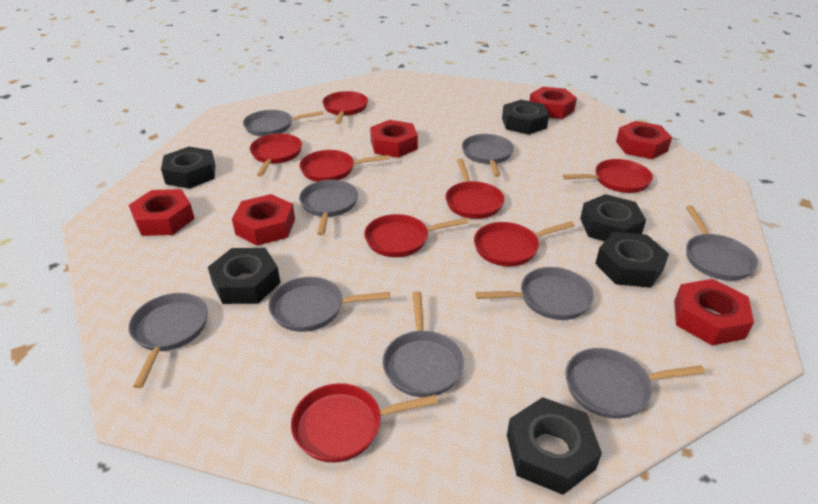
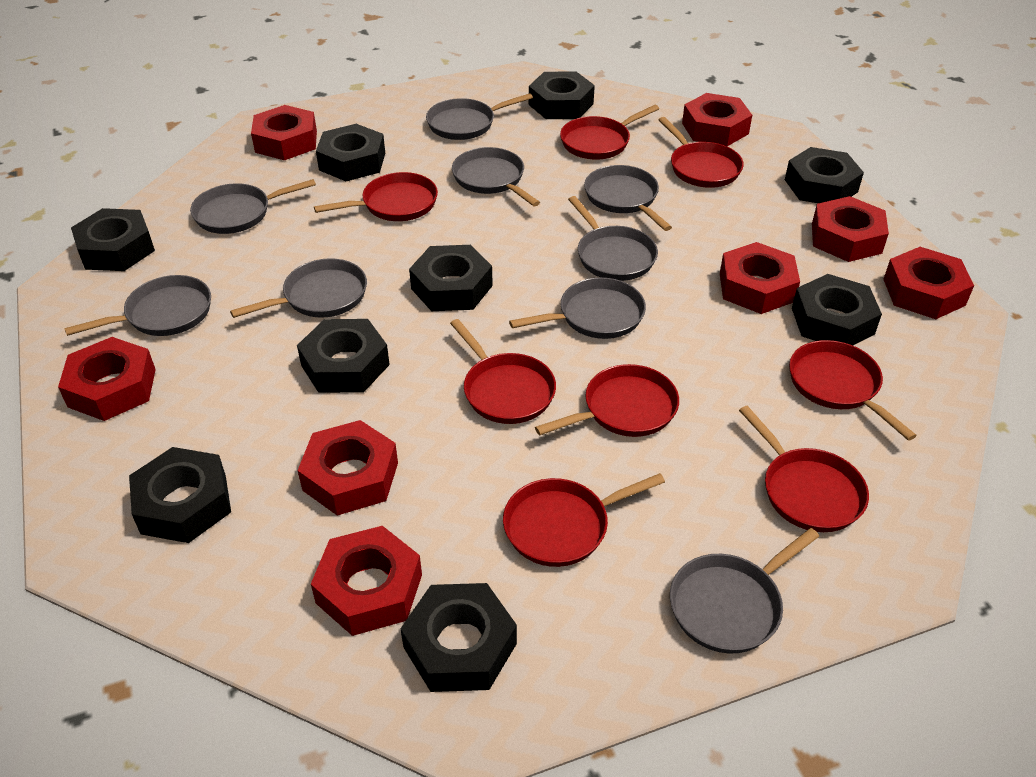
black nut: [161,147,215,189] [208,248,281,304] [502,100,549,135] [507,397,602,495] [580,194,646,242] [595,232,669,288] = 6 -> [71,208,155,271] [129,447,231,543] [297,319,390,393] [316,124,385,181] [400,583,517,692] [409,245,493,311] [529,71,595,119] [785,147,864,203] [792,274,882,345] = 9
red nut: [129,189,195,236] [232,194,295,246] [370,120,418,158] [529,87,577,119] [616,121,672,159] [674,279,754,346] = 6 -> [58,337,156,421] [251,105,317,160] [297,420,398,516] [311,526,422,636] [682,93,752,146] [720,242,800,314] [812,196,889,262] [884,247,974,319] = 8

